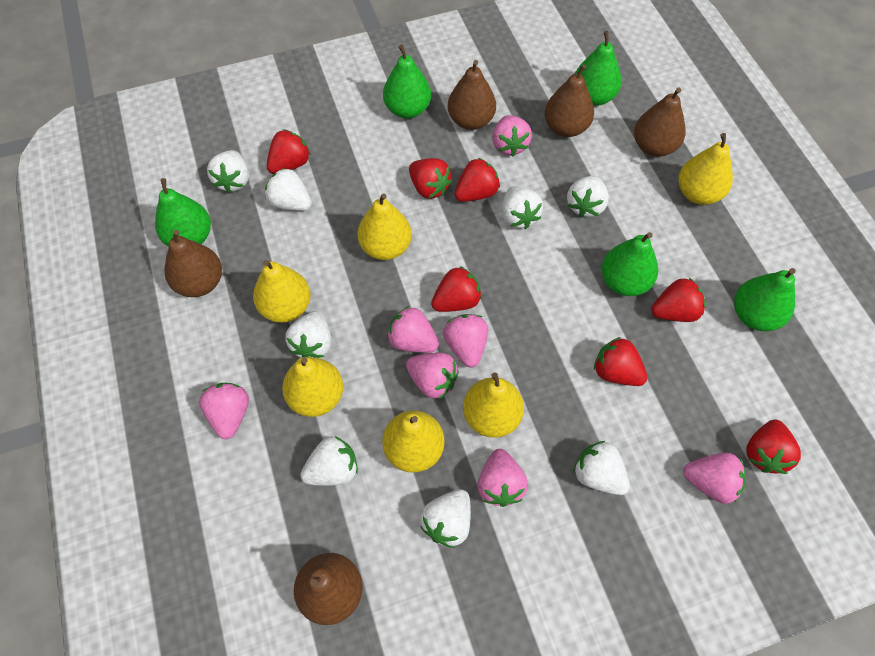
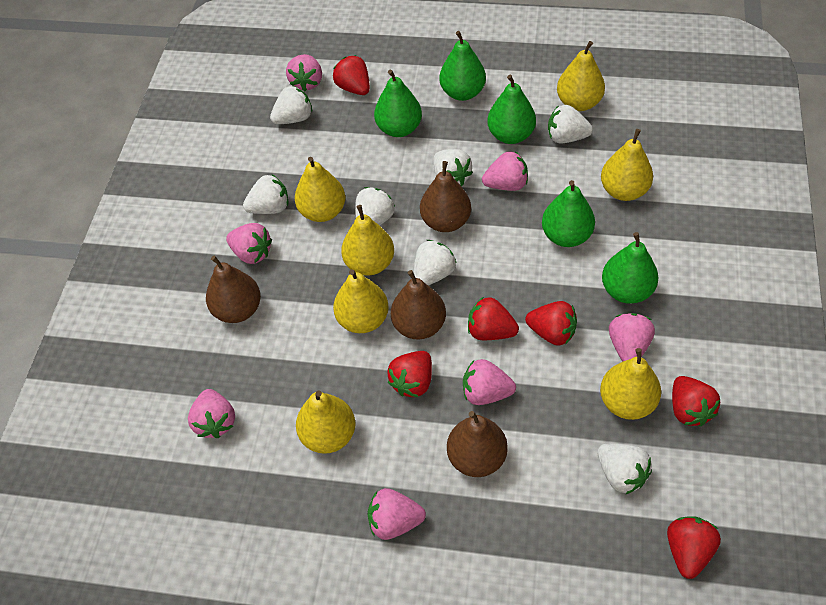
brown pear: [164,230,222,297] [294,553,363,625] [448,60,496,130] [545,64,594,137] [634,87,686,157] = 5 -> [206,256,261,323] [391,270,446,340] [420,161,471,232] [447,411,508,477] = 4
red strawberry: [267,129,310,174] [409,158,452,199] [431,266,482,312] [454,158,500,202] [594,337,647,386] [651,278,705,322] [746,420,801,474] = 7 -> [333,55,370,95] [387,351,432,397] [468,297,519,340] [525,301,577,346] [667,516,721,579] [672,376,720,426] = 6
white strawberry: [207,150,249,193] [265,168,312,211] [285,311,331,358] [300,436,358,486] [420,489,471,548] [502,186,543,229] [567,176,609,218] [573,441,630,495] = 8 -> [243,175,288,214] [270,85,312,124] [355,187,395,226] [414,240,456,286] [433,149,473,187] [548,105,593,143] [597,444,652,495] = 7
yellow pear: [253,260,311,323] [282,357,343,417] [358,193,412,260] [382,410,445,473] [463,372,524,438] [678,133,733,205] = 6 -> [295,157,345,222] [296,390,356,454] [333,269,389,333] [341,205,394,276] [557,41,605,111] [600,348,661,420] [601,129,653,201] = 7

